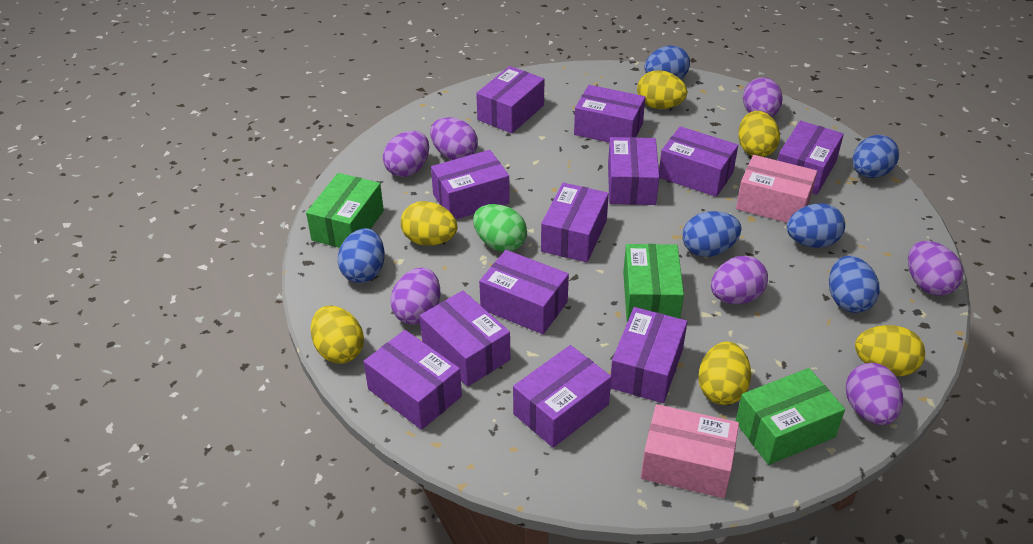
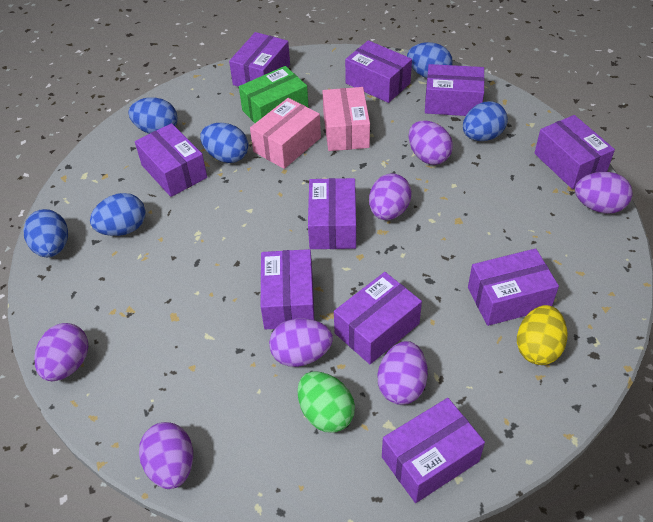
green box: [306,173,384,248] [623,244,684,322] [736,368,845,465] = 3 -> [239,66,309,123] = 1
purple box: [363,330,462,430] [420,290,510,387] [431,150,510,219] [476,66,544,133] [479,250,569,334] [513,345,611,448] [541,183,609,262] [574,85,645,143] [608,137,659,205] [611,307,687,403] [659,126,738,197] [777,121,844,195] = 12 -> [135,123,207,197] [229,32,290,87] [261,249,314,329] [308,178,356,249] [334,272,422,364] [345,40,412,103] [382,398,485,503] [425,64,485,116] [468,248,559,326] [534,115,615,189] = 10
yellow egg: [311,306,364,363] [401,201,457,246] [637,70,687,109] [698,342,751,405] [738,111,780,157] [855,325,925,376] = 6 -> [517,305,567,365] = 1

